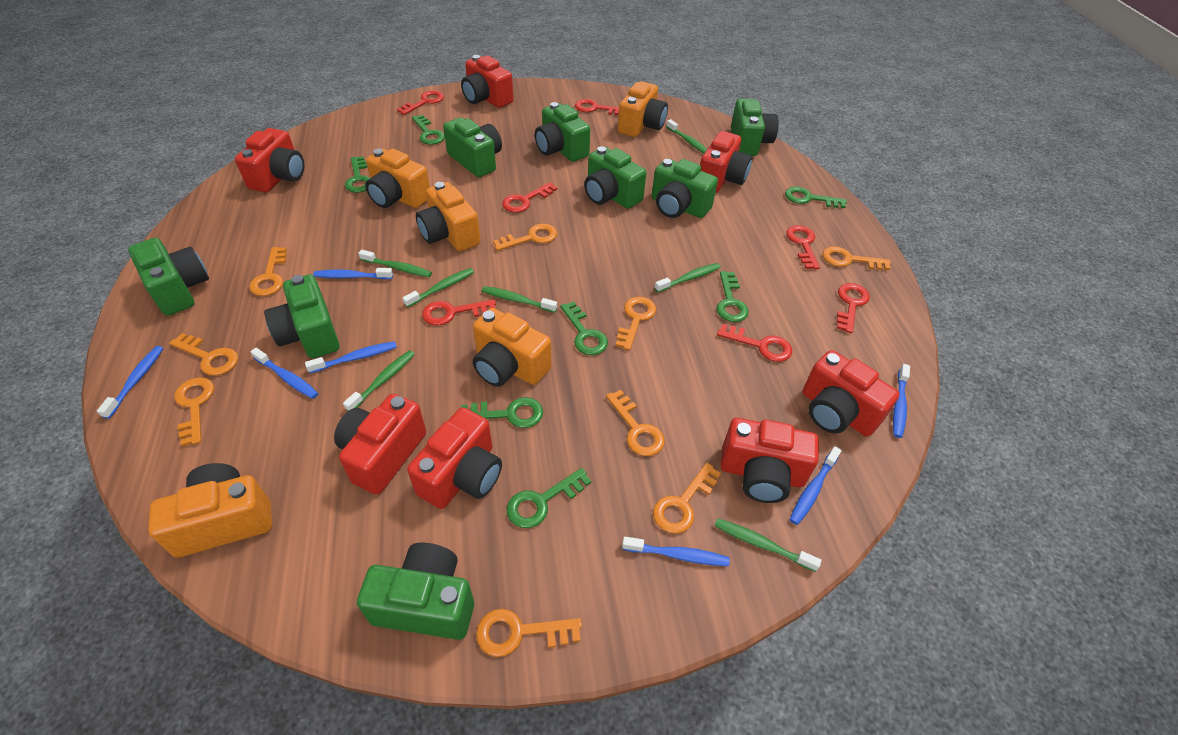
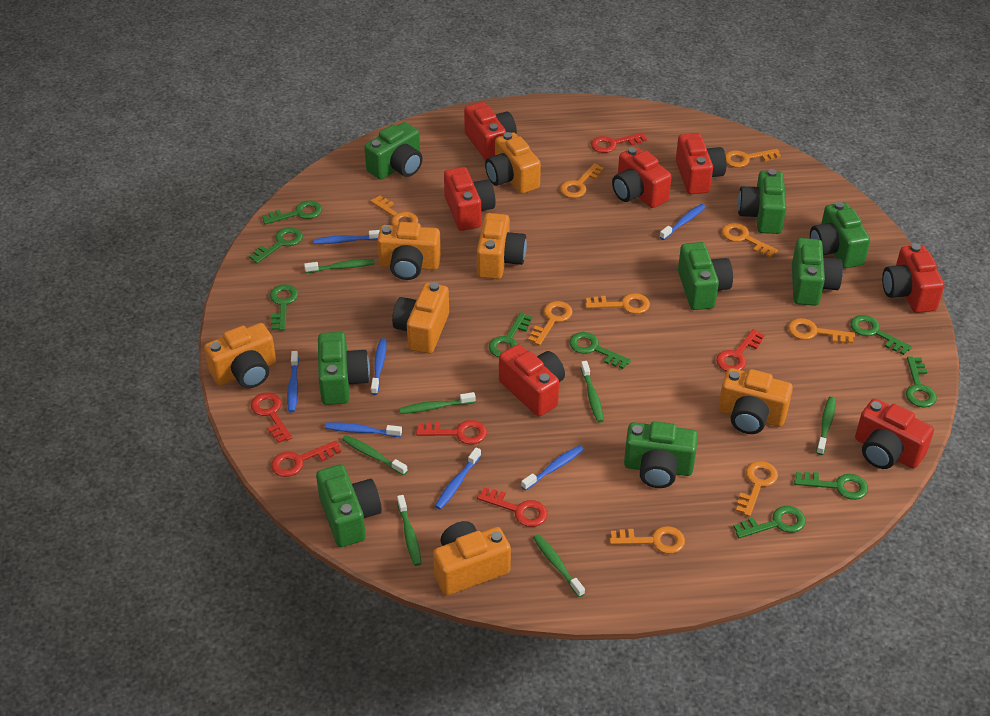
green key: [345,156,370,193] [412,115,445,145] [461,397,543,428] [507,468,591,528] [560,301,608,355] [717,271,749,322] [785,186,847,208] = 7 -> [249,227,303,264] [262,201,322,224] [270,284,298,331] [489,312,532,357] [569,332,631,369] [733,506,806,538] [794,472,868,500] [850,315,912,355] [906,356,937,408] = 9
orange camera: [148,463,272,558] [365,149,430,208] [416,182,481,252] [473,308,552,387] [618,81,668,137] = 5 -> [204,323,276,388] [377,222,441,280] [392,282,449,354] [433,521,511,595] [477,213,527,279] [485,132,541,194] [718,368,793,434] = 7
red key: [397,90,444,115] [422,299,496,326] [502,182,557,213] [575,99,619,115] [717,324,792,362] [786,225,820,269] [837,283,870,333] = 7 -> [251,392,292,443] [271,440,341,477] [416,420,487,444] [477,487,547,527] [591,132,647,153] [716,329,764,371] = 6

